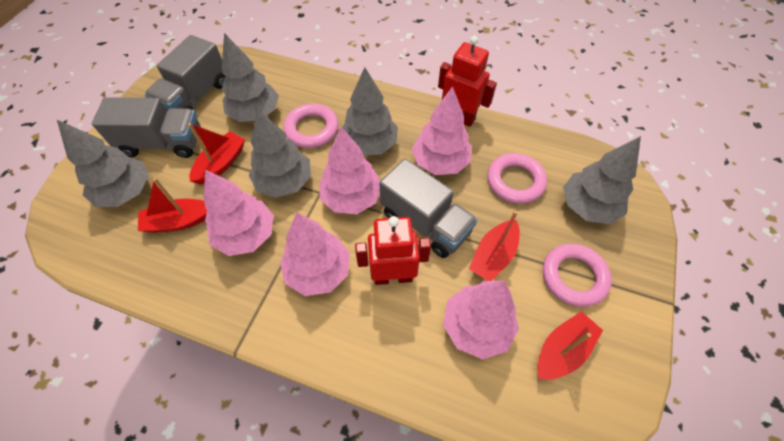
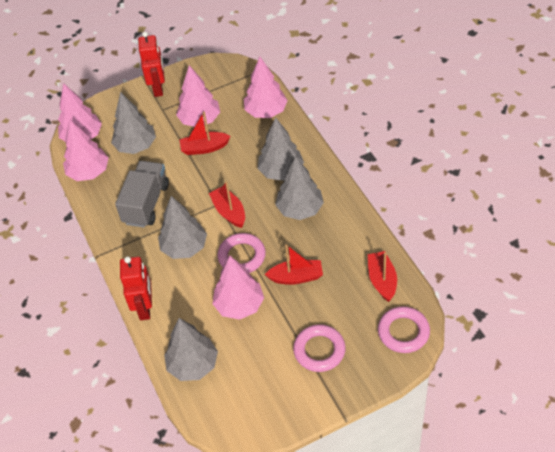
grey truck: [92,97,201,158] [145,35,225,111] [380,159,478,258] = 3 -> [115,161,169,228] = 1

